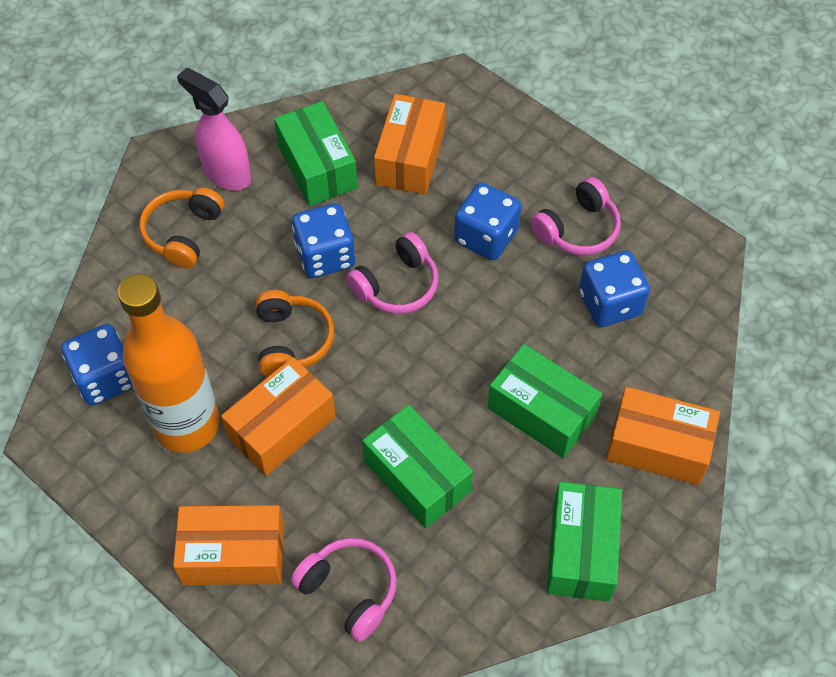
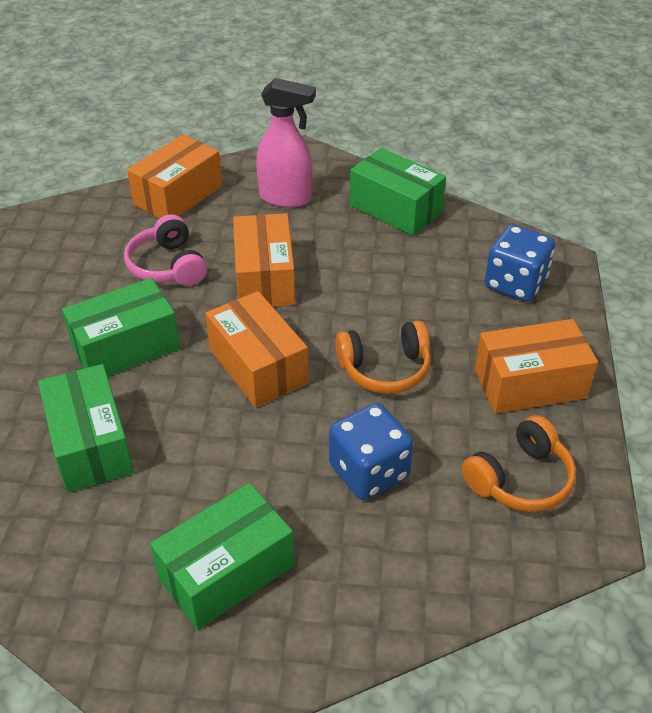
blue dice: [61,324,133,405] [292,203,355,278] [454,183,521,260] [579,251,650,327] = 4 -> [329,403,413,500] [485,224,555,302] = 2
orange bottle: [118,274,220,453] = 1 -> none = 0
pink headphones: [291,538,397,642] [346,232,438,314] [531,177,621,255] = 3 -> [124,214,207,286] = 1

